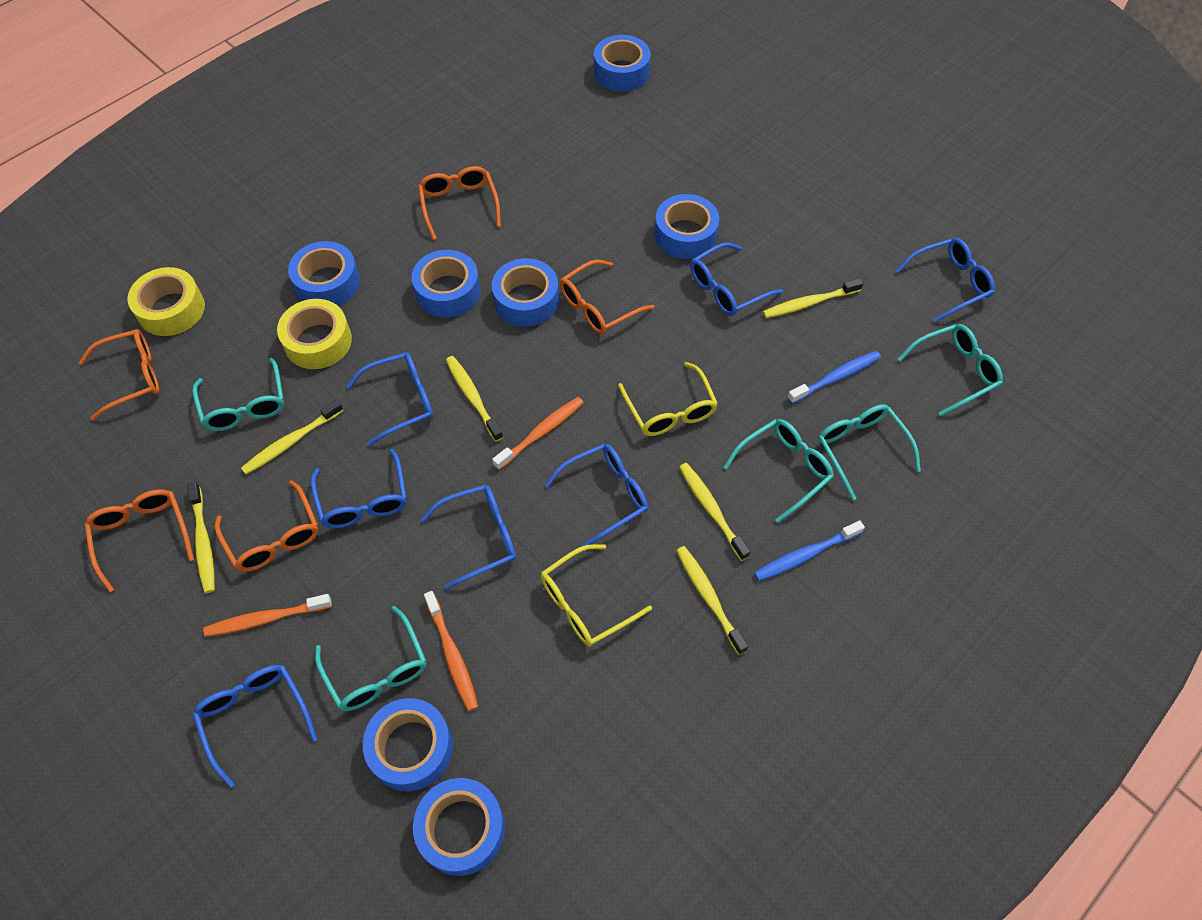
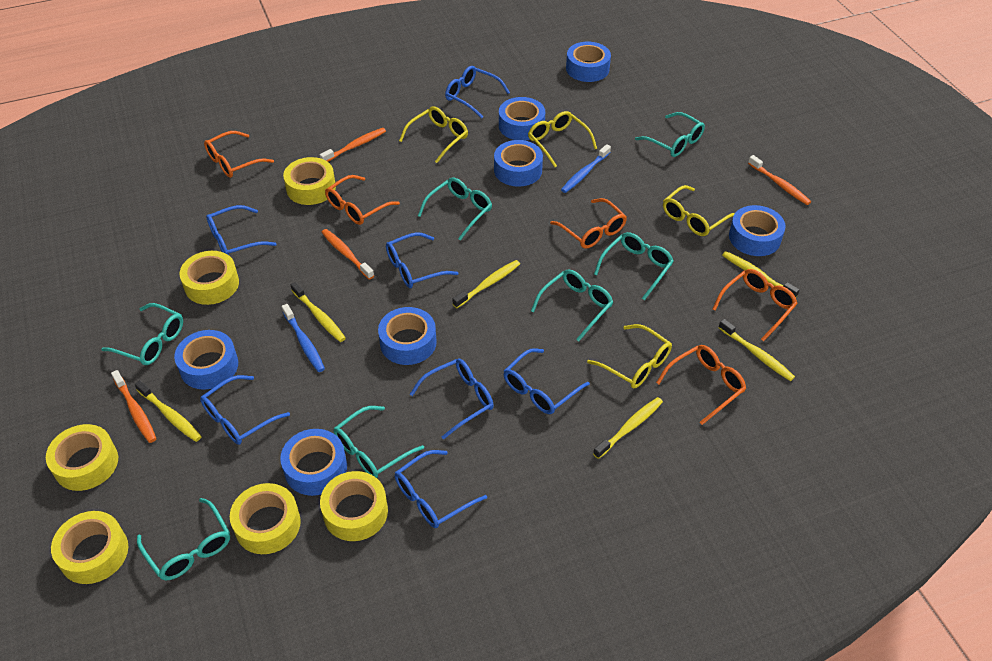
orange toothbrush: [203,594,332,637] [424,591,478,711] [492,397,584,470] = 3 -> [111,370,157,443] [320,128,386,162] [321,229,374,280] [748,155,811,205] = 4
turquoise glasses: [192,358,284,431] [315,606,426,711] [724,419,834,523] [818,404,921,500] [898,324,1003,416] = 5 -> [101,303,183,365] [137,498,230,580] [334,406,424,478] [418,177,492,241] [531,269,613,342] [594,232,674,300] [635,112,705,157] = 7
yellow glasses: [541,544,652,647] [618,362,718,436] = 2 -> [399,106,468,163] [528,111,597,167] [587,324,672,389] [663,185,735,236] = 4
yellow tape: [127,267,205,336] [277,299,352,369] = 2 -> [46,424,118,491] [51,511,128,584] [179,251,239,305] [230,483,301,554] [283,157,336,205] [320,471,388,541] = 6

